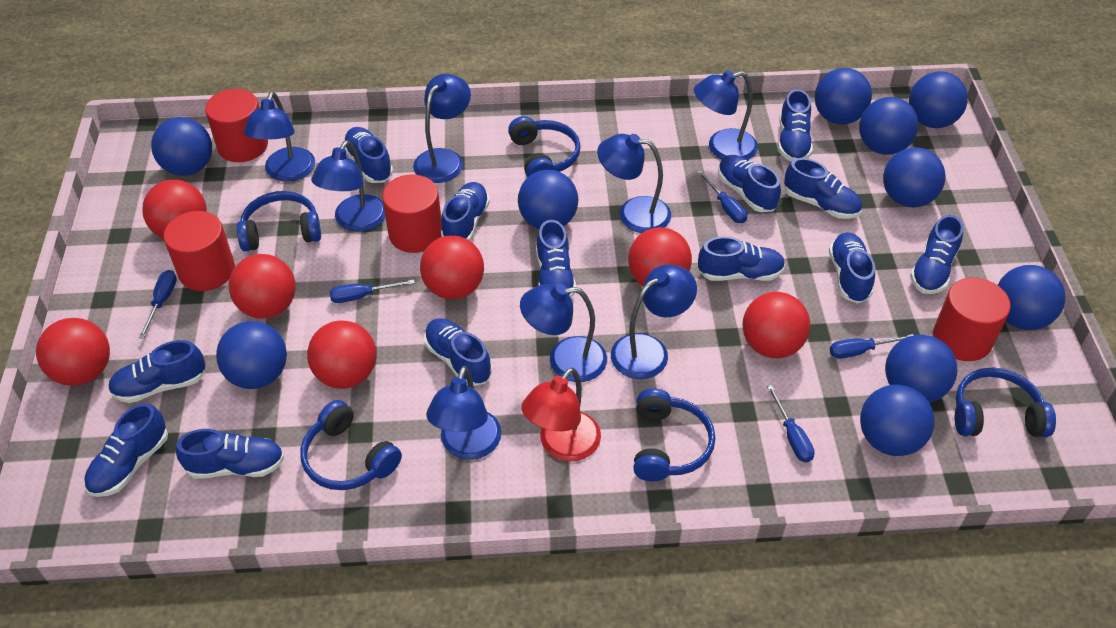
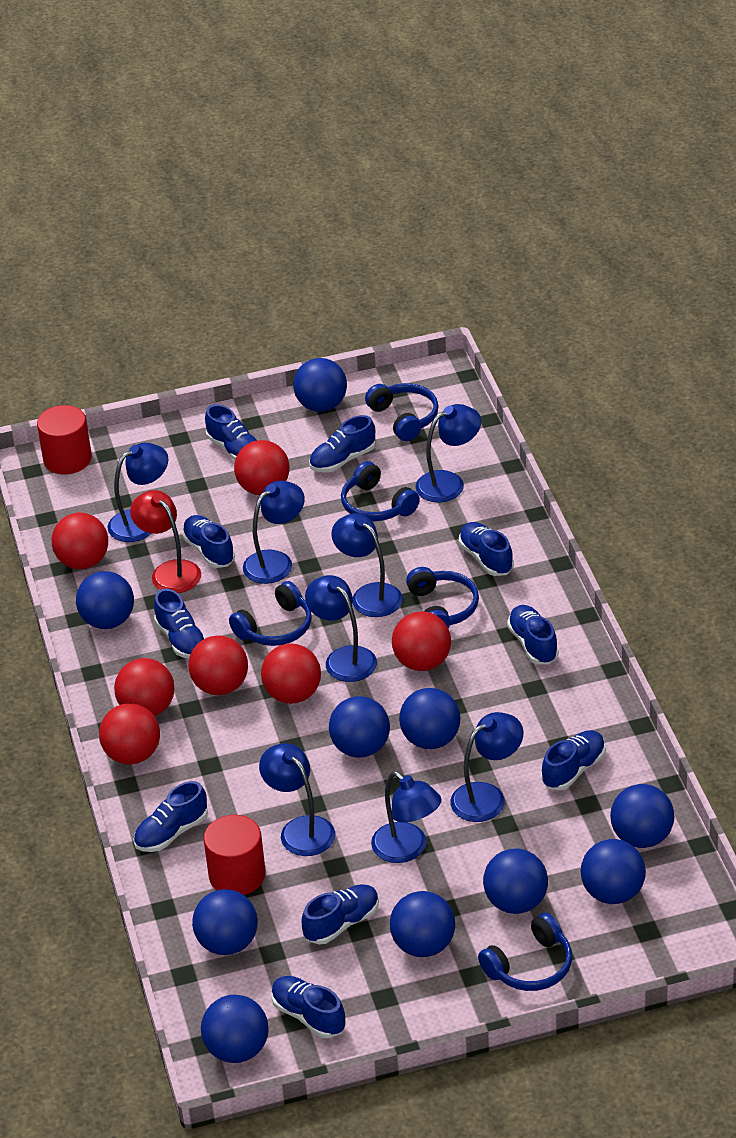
blue screwdriver: [139,270,177,339] [329,279,415,303] [698,171,747,223] [767,385,815,462] [830,334,913,359] = 5 -> none = 0
blue shoe: [84,403,168,497] [108,340,206,403] [176,429,284,479] [343,127,393,183] [424,318,492,386] [441,182,490,241] [536,219,576,298] [698,237,785,281] [718,155,781,212] [778,89,813,162] [784,158,862,219] [829,232,875,303] [910,215,963,294] = 13 -> [133,781,208,852] [154,589,206,659] [182,515,235,568] [205,404,257,460] [271,976,346,1038] [302,884,379,944] [309,415,375,472] [459,522,514,576] [507,605,559,664] [542,730,606,790] = 10
red cylinder: [163,211,235,291] [205,89,268,162] [382,175,442,253] [933,277,1011,361] = 4 -> [37,405,92,475] [204,815,266,895] = 2

